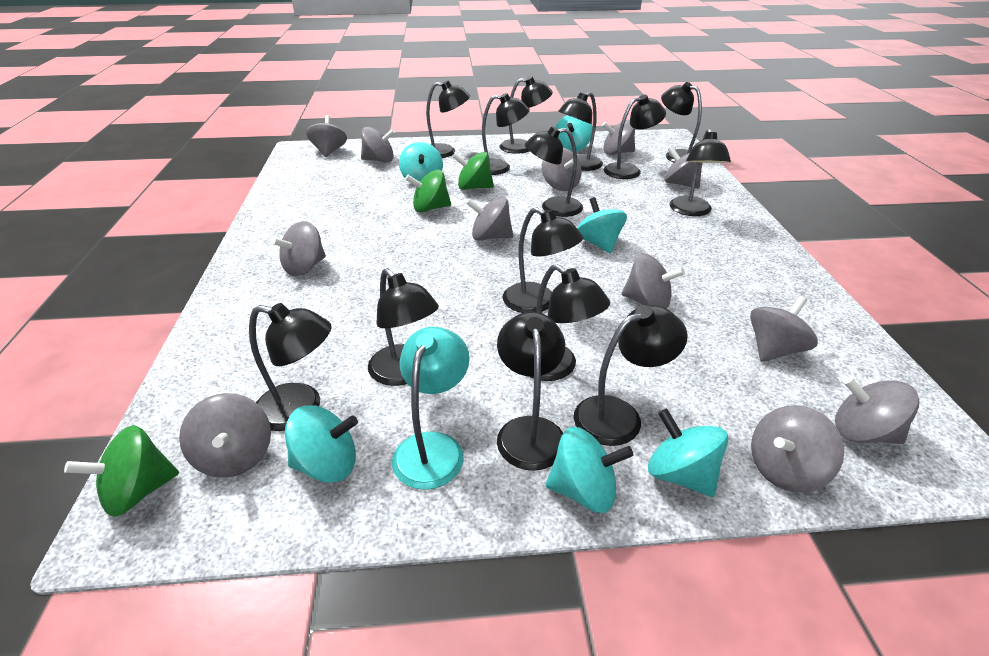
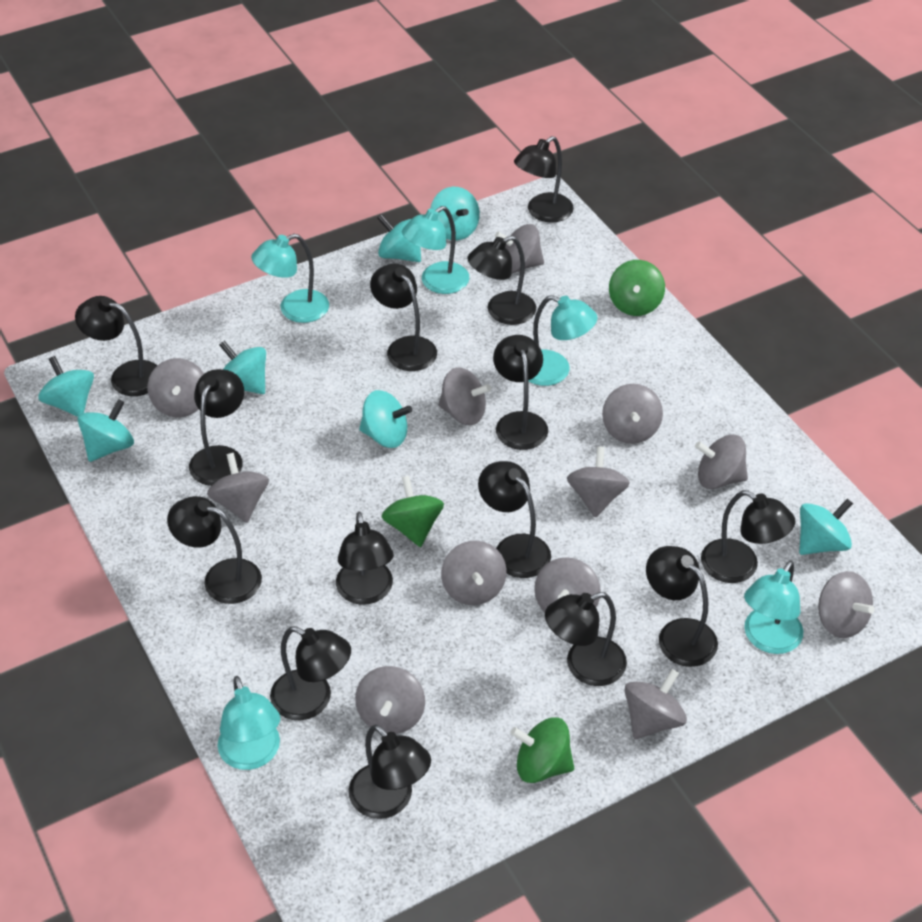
turquoise lamp: [392,327,470,490] = 1 -> [218,676,281,770] [251,234,329,323] [402,206,469,294] [529,295,597,386] [744,561,803,654] = 5
turquoise spinning top: [285,405,358,483] [399,142,443,182] [546,427,634,513] [556,115,592,152] [577,197,627,253] [648,409,728,497] = 6 -> [38,356,94,417] [77,399,134,462] [219,341,266,394] [359,390,412,448] [377,214,421,262] [430,187,480,241] [799,499,853,555] = 7

